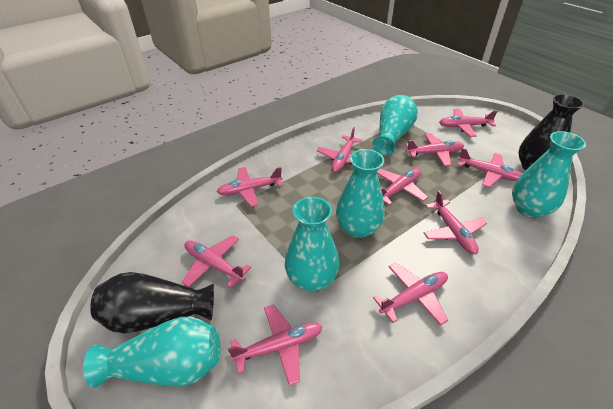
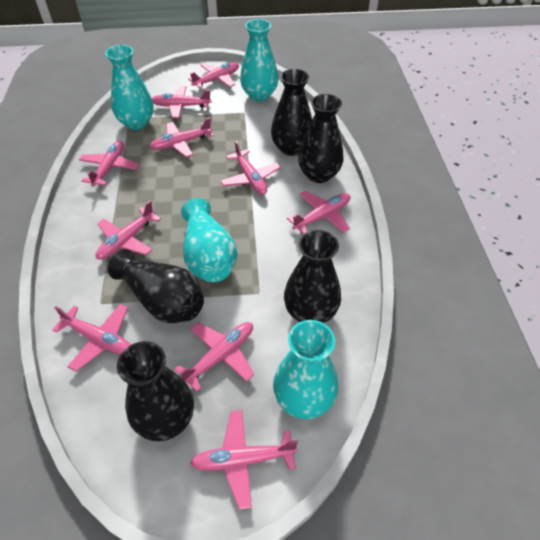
black vase: [90,272,214,333] [518,94,584,171] = 2 -> [108,249,204,323] [117,341,194,441] [271,69,312,156] [284,230,341,323] [298,94,343,183] = 5
turquoise vase: [83,317,220,388] [285,197,339,291] [336,149,385,238] [372,95,418,155] [512,131,586,218] = 5 -> [105,45,154,130] [181,198,237,282] [240,19,278,101] [273,320,338,419] = 4

